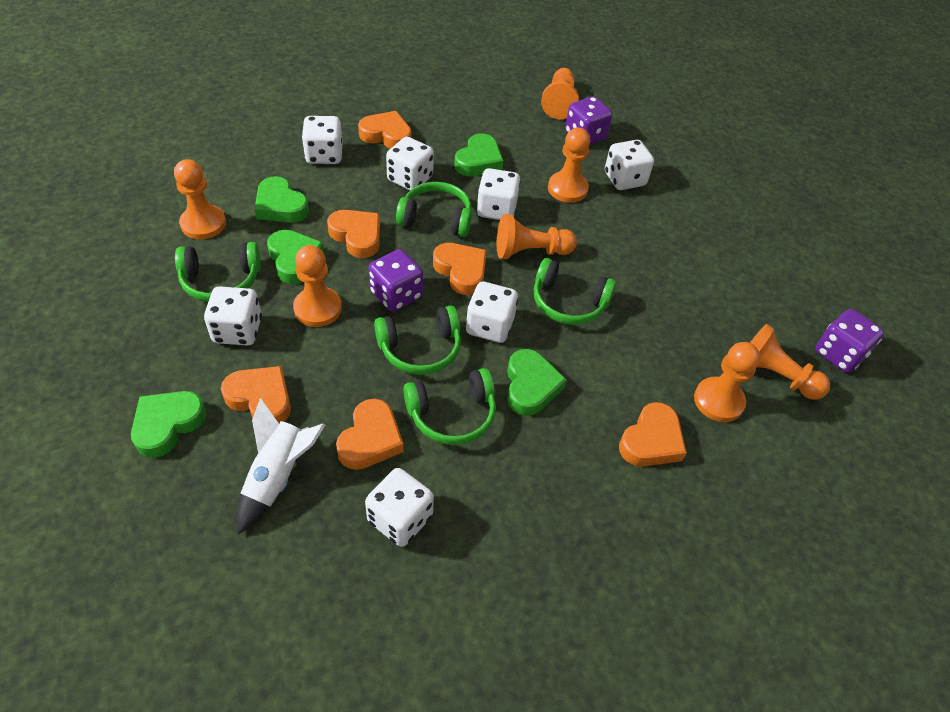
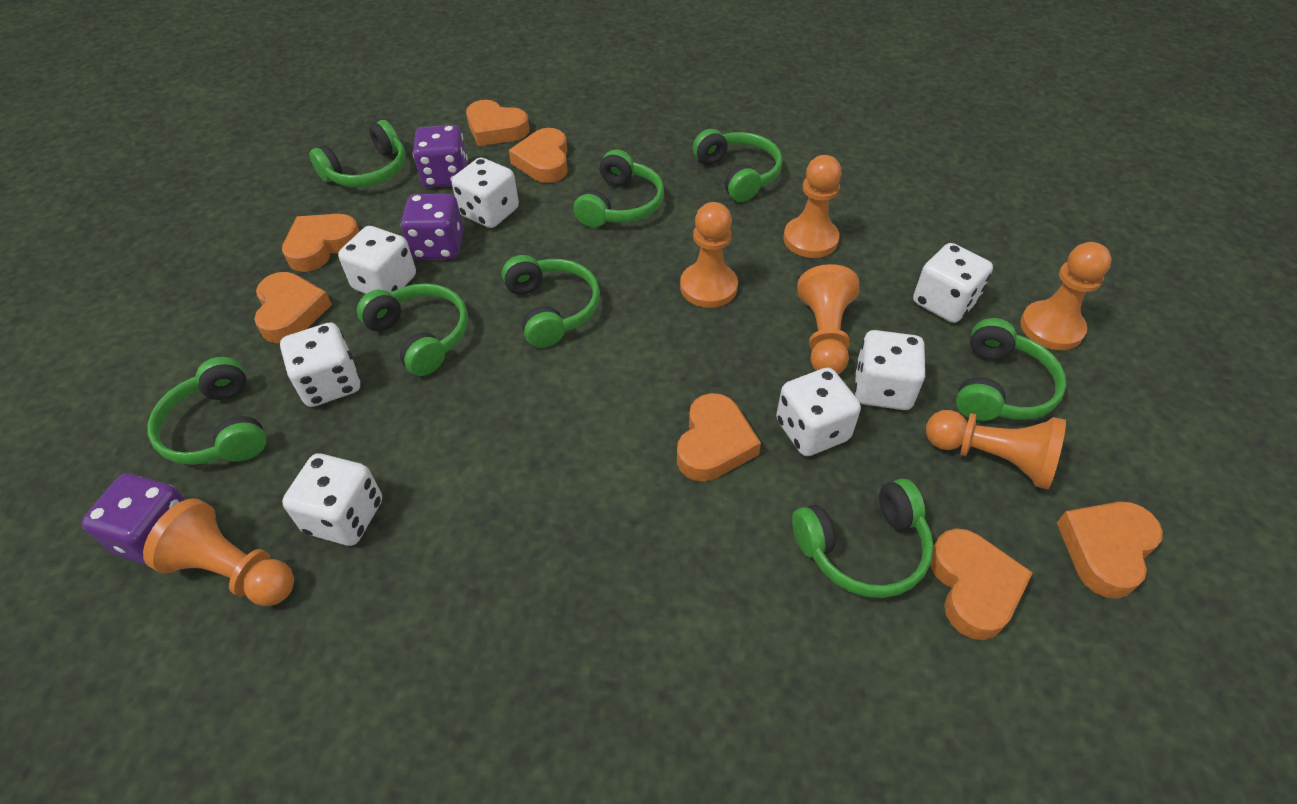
green headphones: [175,242,261,302] [374,306,461,375] [396,182,472,237] [404,368,496,445] [534,258,616,325] = 5 -> [148,357,266,465] [309,120,406,187] [357,283,468,376] [502,255,600,348] [574,149,664,228] [693,129,782,202] [792,479,934,598] [956,318,1066,421] = 8
green heart: [131,391,206,458] [255,176,309,223] [267,230,324,284] [454,133,503,176] [507,349,567,416] = 5 -> none = 0
orange heart: [221,366,291,423] [327,210,380,258] [336,399,404,470] [358,111,412,149] [433,243,487,295] [619,402,687,467] = 6 -> [254,272,332,343] [282,214,360,272] [466,100,529,146] [509,128,568,183] [677,393,761,481] [930,528,1033,640] [1057,502,1163,599] = 7
orange pawn: [174,159,226,239] [293,245,342,327] [497,214,577,259] [541,68,579,119] [548,128,590,203] [694,342,761,422] [750,324,830,400] = 7 -> [143,498,294,606] [680,202,738,308] [784,155,841,258] [798,264,860,374] [926,410,1066,489] [1020,242,1112,350] = 6
white rocket: [236,398,325,534] = 1 -> none = 0

